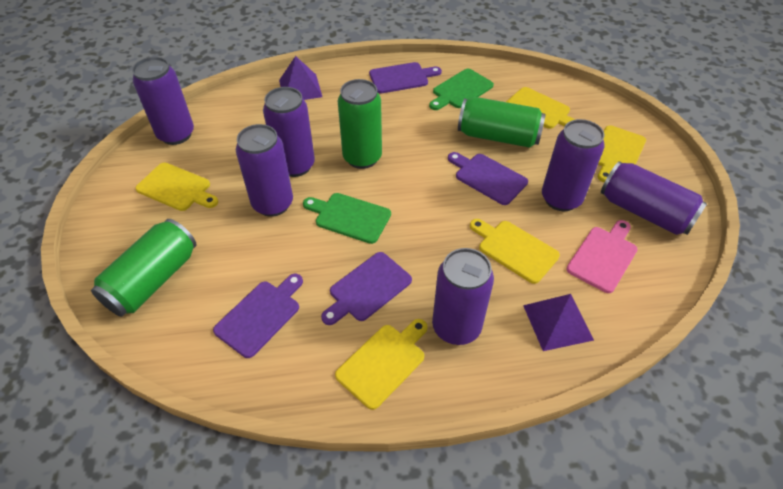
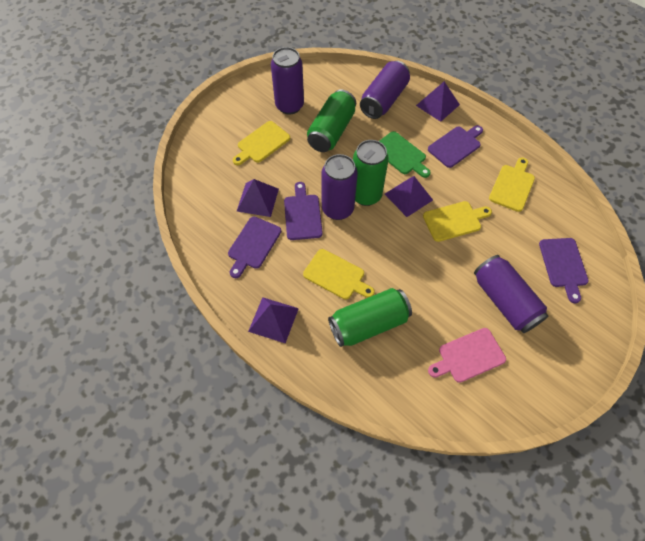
green cutting board: [303,193,391,244] [429,69,494,110] = 2 -> [379,131,431,178] = 1
purple can: [132,57,194,145] [236,124,293,217] [263,87,315,177] [432,248,494,345] [542,119,604,211] [601,161,707,235] = 6 -> [271,47,304,114] [322,154,358,220] [360,61,410,119] [474,255,548,333] = 4
purple pyramid: [279,56,322,100] [523,294,594,351] = 2 -> [237,179,279,217] [248,297,299,343] [385,176,433,217] [416,81,460,122] = 4
yellow cutting board: [136,163,218,211] [335,319,428,410] [470,219,560,284] [506,87,575,129] [598,125,646,182] = 5 -> [233,121,290,165] [303,249,375,300] [423,201,492,242] [489,157,535,212] = 4

